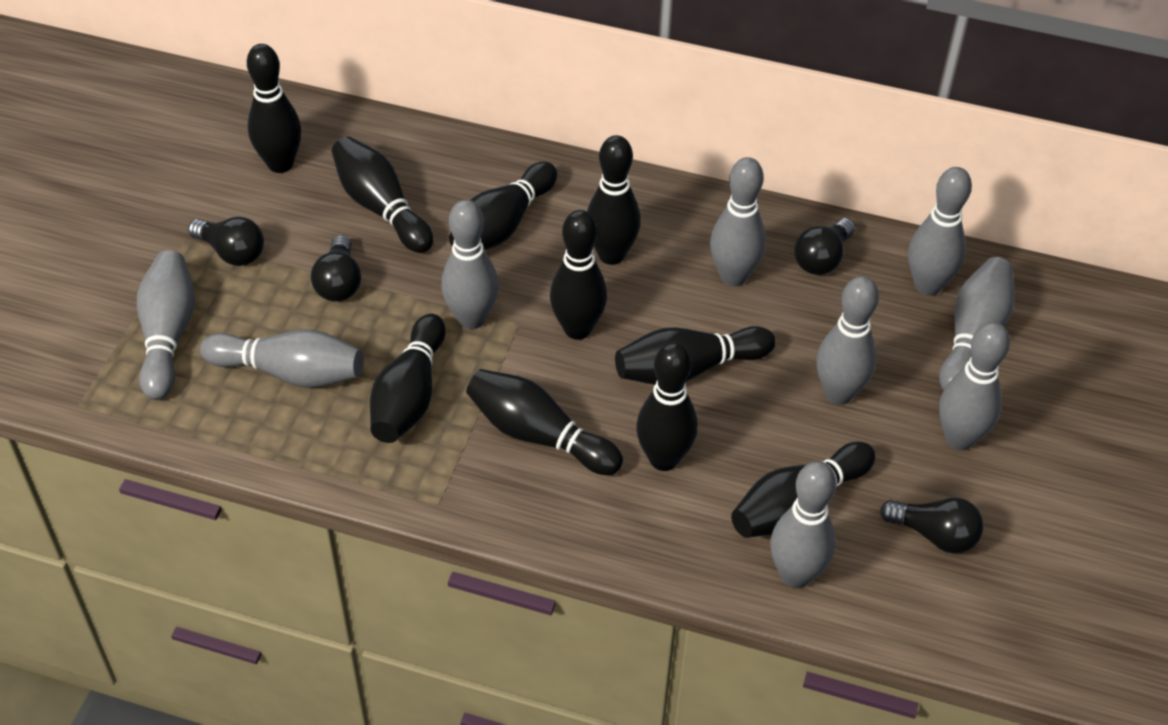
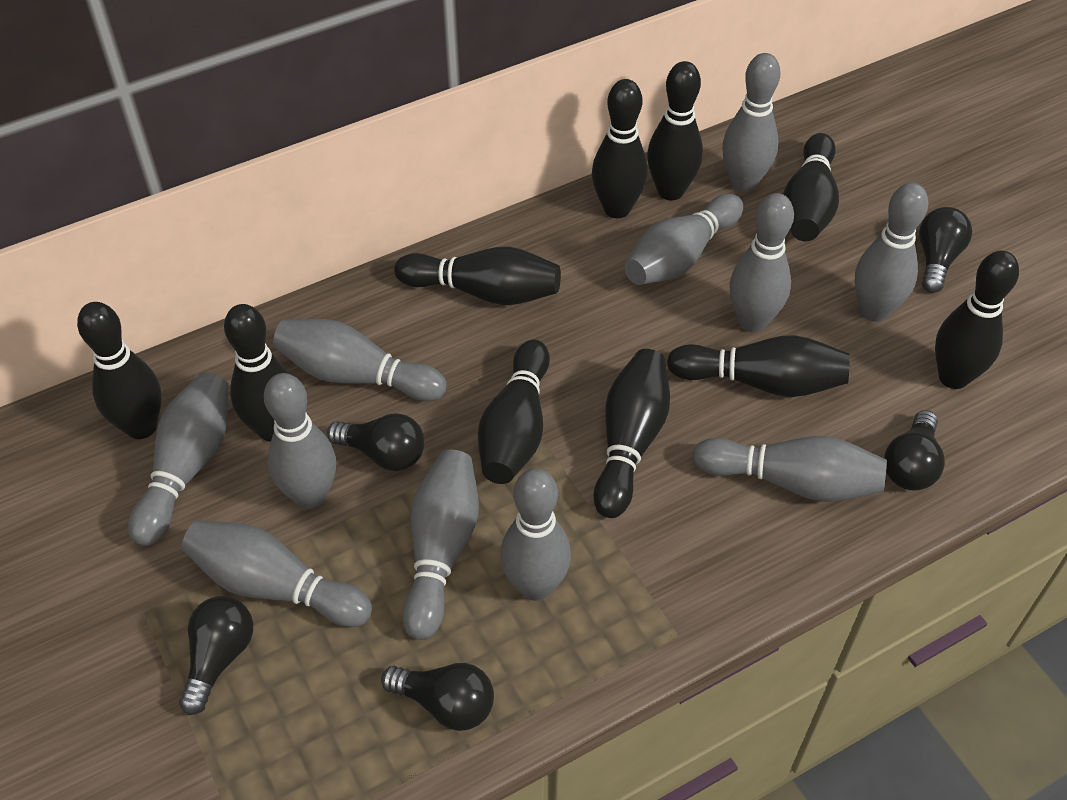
black light bulb: [188,217,264,266] [311,235,361,302] [794,218,855,275] [880,497,984,554] = 4 -> [179,596,253,715] [327,413,425,471] [381,663,494,731] [884,410,945,491] [919,207,972,293] = 5
grey bowling pin: [137,250,195,400] [200,329,364,388] [441,200,499,329] [710,157,766,287] [770,461,836,588] [816,276,879,405] [908,167,972,296] [939,257,1015,390] [939,322,1010,450] = 9 -> [128,372,229,546] [182,520,372,627] [264,373,336,509] [273,319,447,401] [402,450,479,640] [500,468,571,601] [624,194,743,285] [693,436,887,502] [722,53,780,192] [729,193,794,332] [855,183,928,322] = 11

